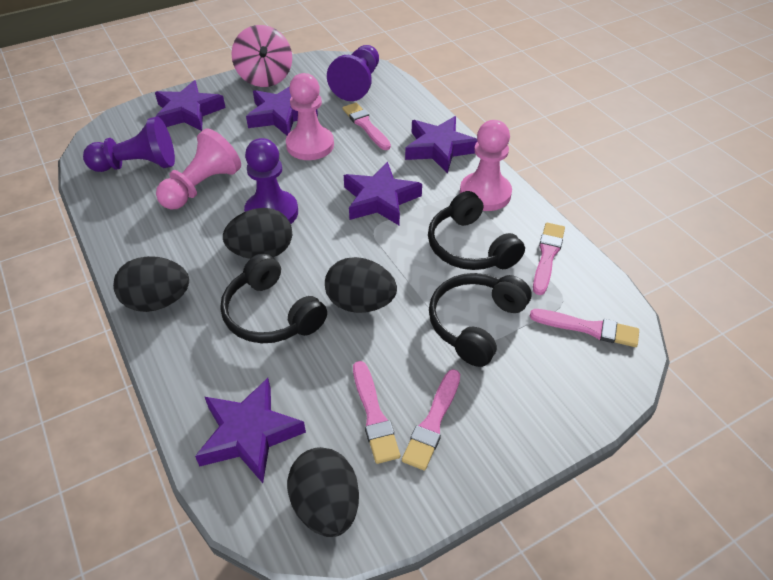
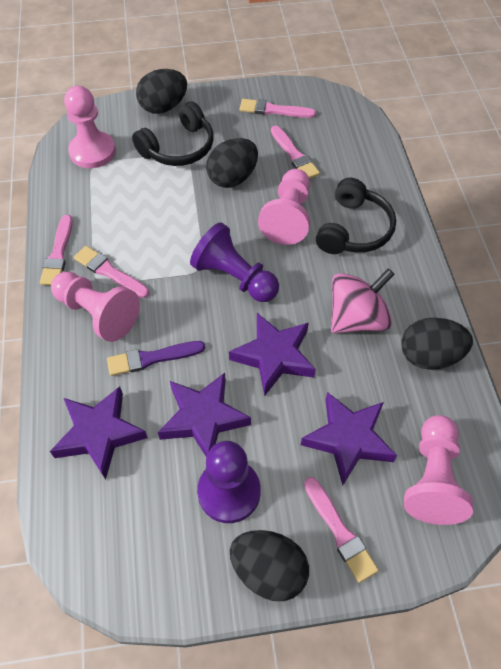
black headphones: [220,253,327,343] [428,191,525,270] [429,273,532,367] = 3 -> [132,101,214,166] [316,178,396,254] = 2
pink pawn: [156,129,241,210] [286,73,334,160] [460,120,512,211] = 3 -> [51,271,140,342] [64,86,116,168] [258,169,310,245] [404,415,473,525] = 4
purple brush: none = 0 -> [107,341,205,376] = 1
purple pawn: [83,117,175,172] [244,138,298,224] [327,45,379,101] = 3 -> [190,222,279,302] [197,441,261,523] = 2
purple star: [155,80,226,131] [195,378,306,483] [246,86,318,136] [344,161,422,225] [405,116,478,173] = 5 -> [50,386,148,480] [158,373,251,457] [229,313,316,396] [301,392,397,486] = 4

